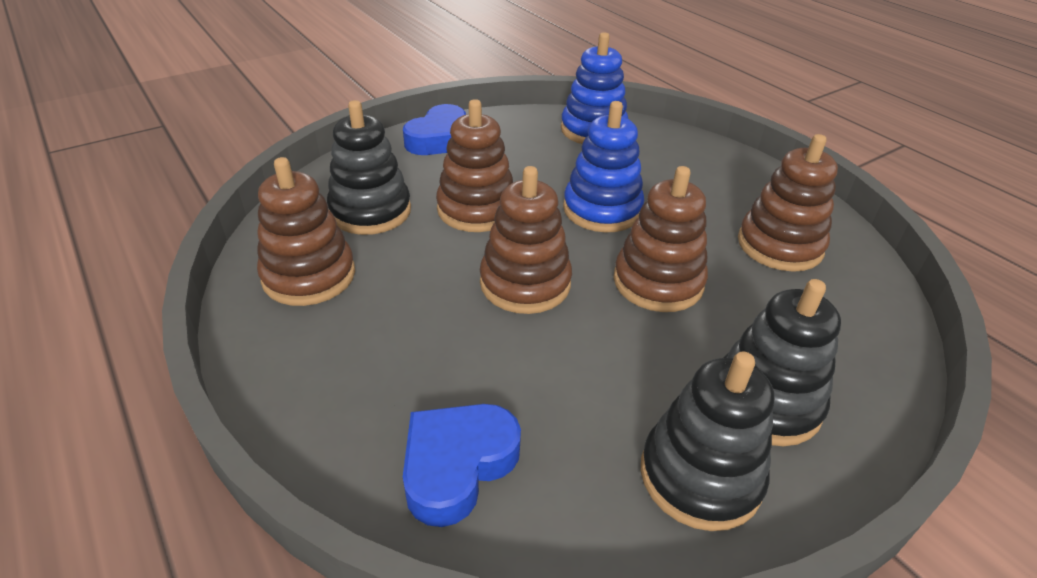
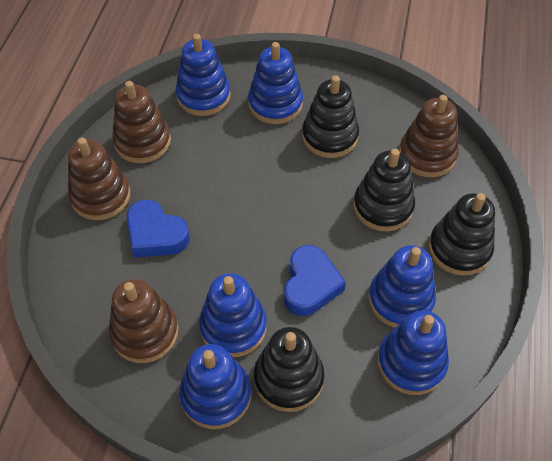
black stacking toy: [327,100,411,235] [641,351,774,531] [723,279,841,446] = 3 -> [254,327,324,412] [302,75,359,158] [353,149,415,232] [428,193,495,276] = 4
blue stacking toy: [561,32,628,144] [563,101,644,232] = 2 -> [175,34,231,116] [179,344,251,429] [199,273,267,357] [248,42,303,124] [368,245,436,328] [377,310,449,395] = 6
brown stacking toy: [257,157,355,306] [436,99,513,232] [480,166,572,314] [613,166,708,312] [738,134,838,272] = 5 -> [68,137,131,220] [109,279,179,363] [112,81,171,163] [399,95,459,177] = 4

